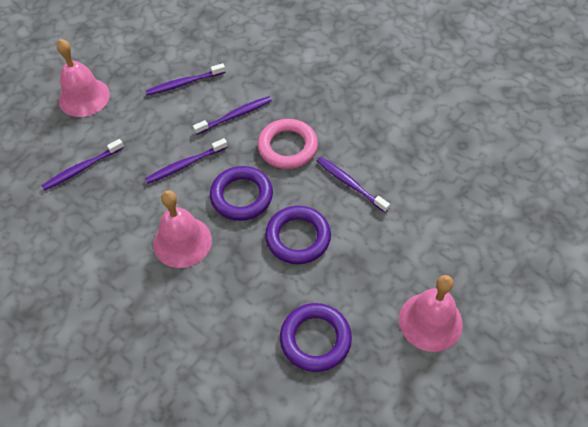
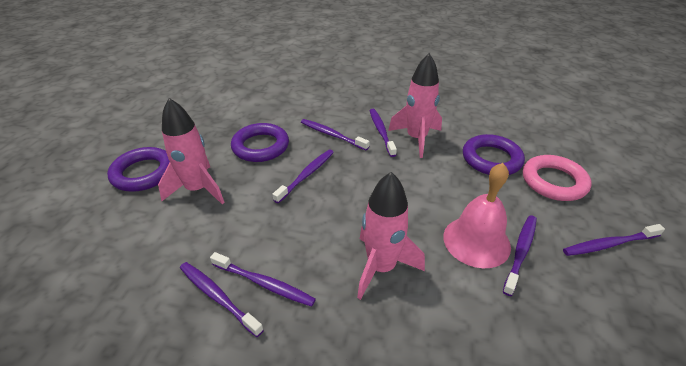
pink bell: [57,39,110,117] [153,190,212,268] [399,275,463,352] = 3 -> [443,163,511,268] = 1
pink rocket: none = 0 -> [158,98,225,204] [357,172,425,300] [388,53,442,158] = 3
purple toothbrush: [41,139,124,191] [145,138,228,184] [146,63,226,96] [193,96,272,135] [317,157,390,213] = 5 -> [180,262,264,337] [210,252,316,307] [272,150,334,203] [301,119,370,150] [369,109,397,157] [503,215,537,296] [563,224,665,256] = 7

